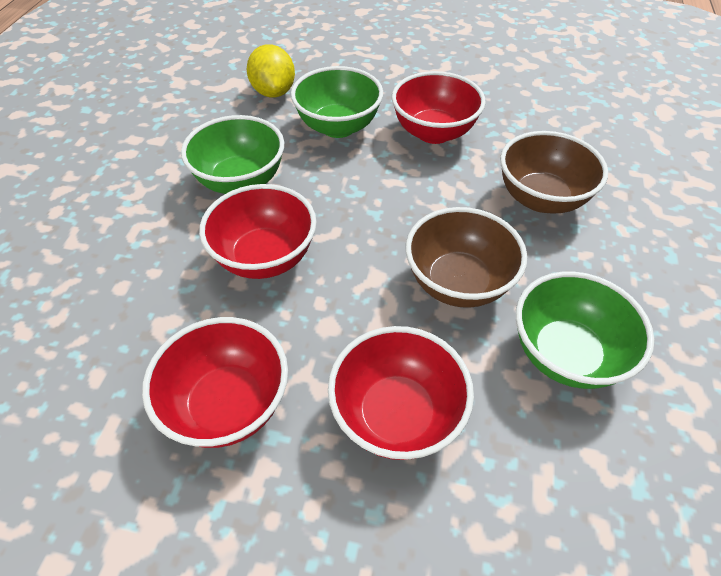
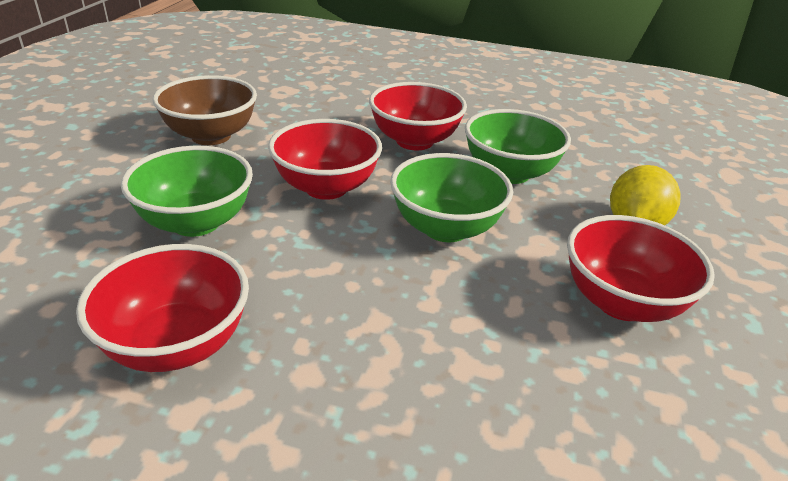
brown bowl: [406,207,527,308] [500,131,608,214] = 2 -> [153,75,257,145] = 1

